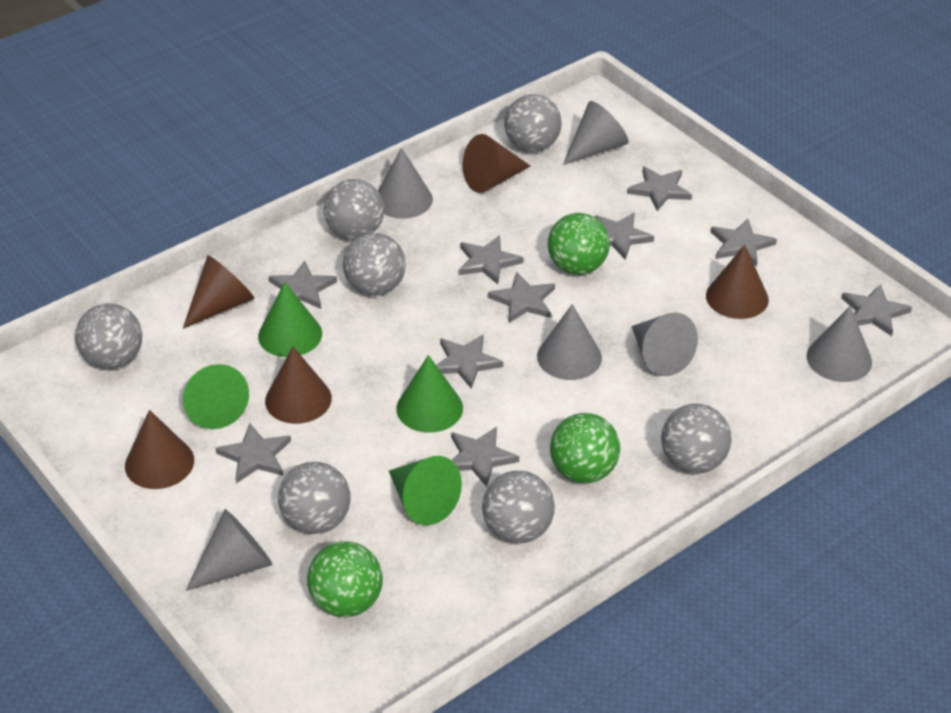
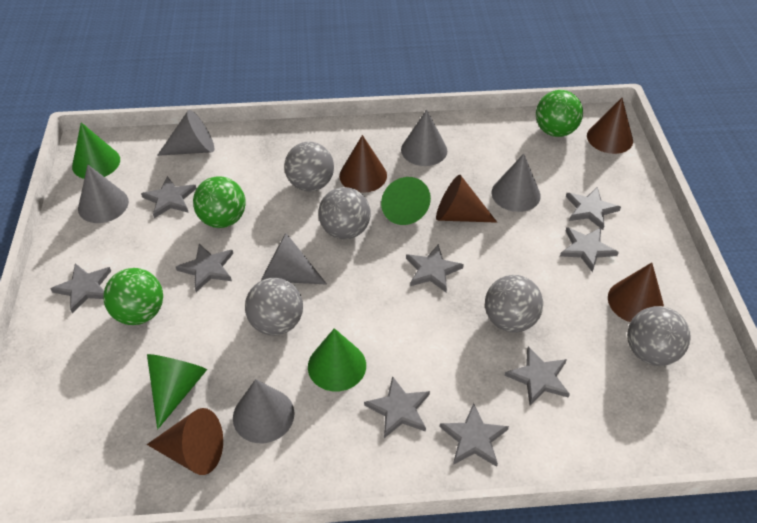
grey ball: [75,303,142,369] [278,462,351,534] [323,179,384,240] [343,233,406,295] [482,470,555,543] [504,94,562,152] [661,403,732,474] = 7 -> [245,278,303,336] [284,142,334,192] [318,187,371,239] [485,275,543,333] [627,306,691,366] = 5
grey star: [215,423,291,484] [268,260,337,309] [436,334,503,389] [451,427,519,487] [458,235,523,284] [488,272,555,323] [595,213,654,260] [627,166,692,211] [711,219,777,267] [841,284,912,336] = 10 -> [50,263,111,313] [141,176,197,218] [176,244,233,292] [364,376,430,438] [406,244,464,293] [440,403,509,467] [505,347,570,405] [560,227,619,272] [566,187,621,230] = 9

